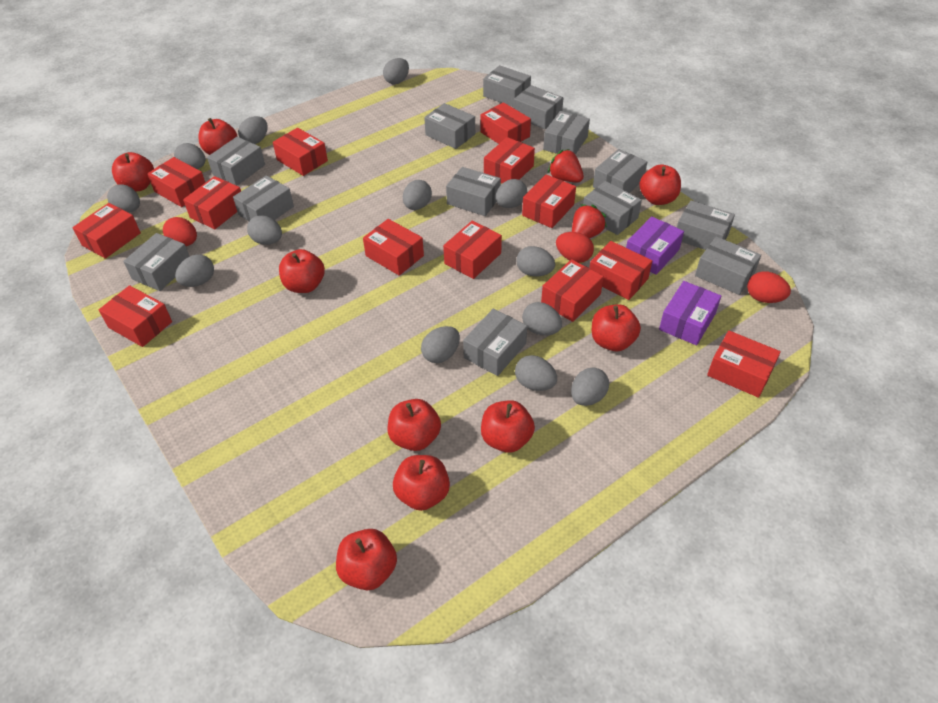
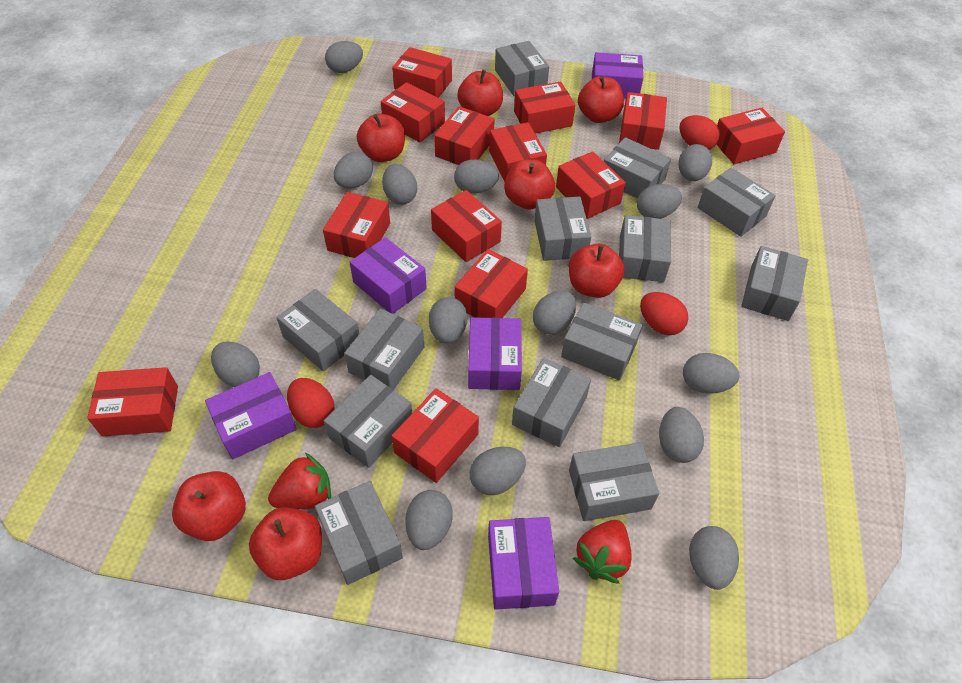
grey egg: [107,184,140,213] [174,143,205,169] [175,255,214,287] [238,116,268,144] [247,215,282,245] [383,58,409,84] [403,180,432,210] [421,326,460,363] [495,179,527,208] [515,355,557,391] [516,246,555,276] [522,302,562,335] [571,367,609,406] = 13 -> [211,342,260,387] [325,41,363,73] [334,152,373,188] [382,164,417,205] [405,490,453,550] [429,297,467,344] [454,160,499,194] [470,447,526,495] [533,290,576,335] [637,184,682,219] [659,407,704,463] [678,144,712,181] [683,353,739,394] [689,526,739,590] = 14
purple box: [626,216,684,275] [659,281,721,345] = 2 -> [205,372,297,459] [350,237,427,314] [468,317,522,390] [488,517,559,610] [592,52,643,99] = 5
red apple: [112,152,154,192] [198,118,238,155] [279,249,325,293] [336,529,397,590] [388,399,441,451] [393,455,450,511] [481,400,535,453] [592,304,641,351] [639,164,681,205] = 9 -> [172,471,246,541] [249,507,322,580] [357,113,405,162] [457,70,503,116] [504,159,555,210] [569,244,625,298] [578,76,624,123] = 7

